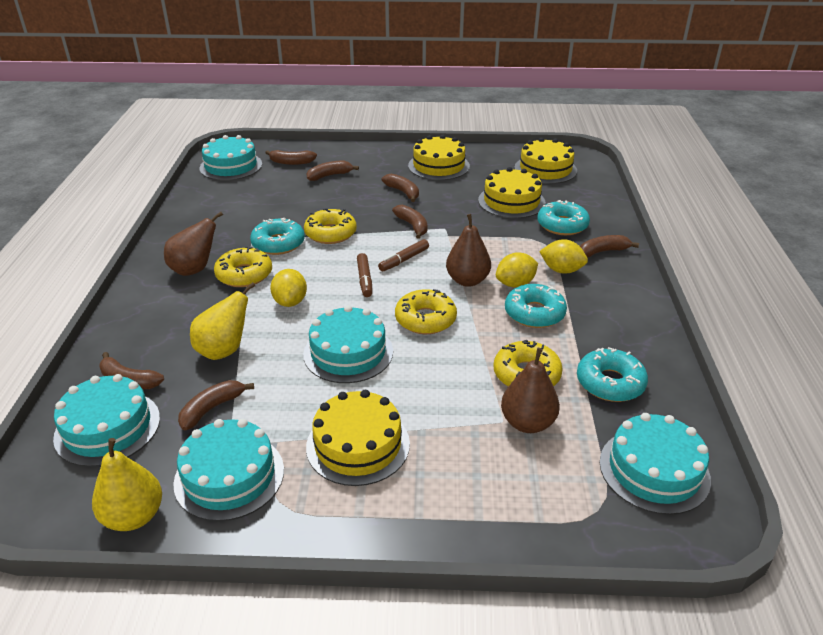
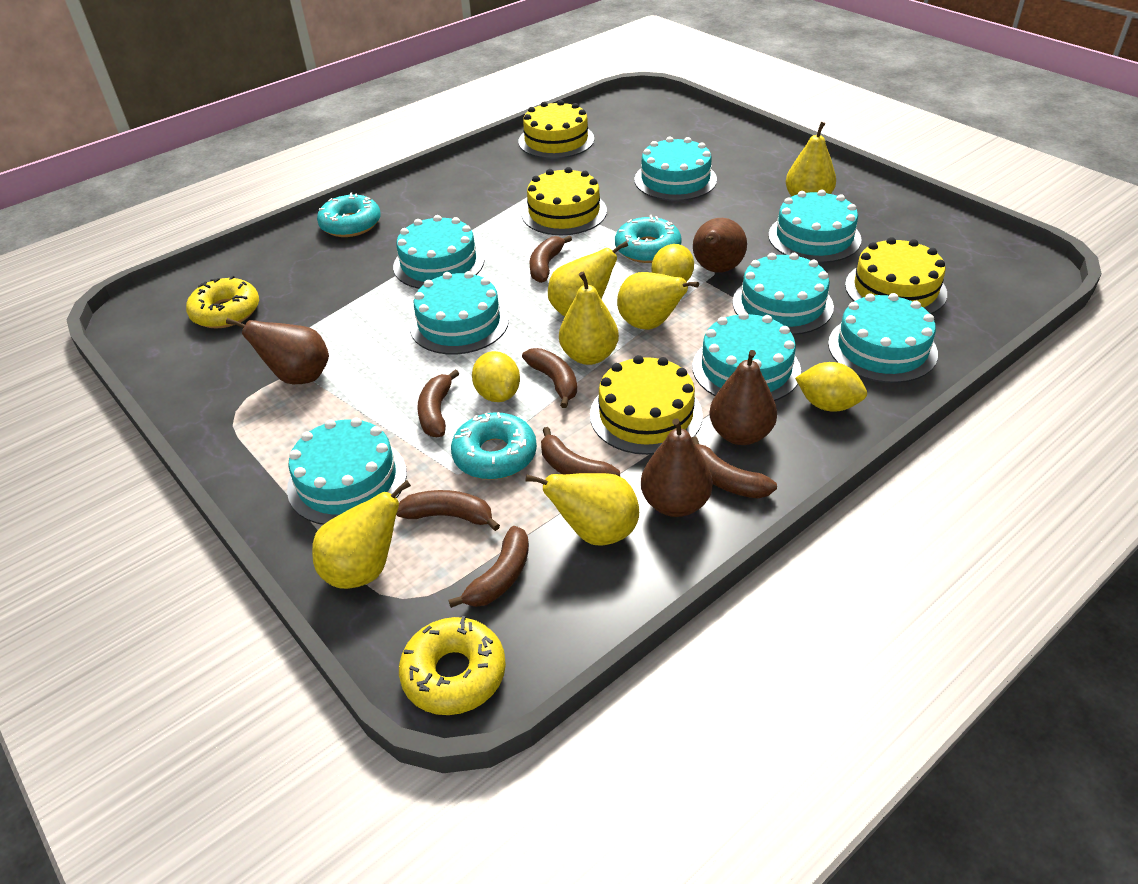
brown marker: [357,253,372,297] [378,239,429,272] = 2 -> none = 0
brown pear: [164,212,223,276] [446,214,491,287] [501,348,560,433] = 3 -> [226,318,329,384] [641,418,713,517] [693,218,747,273] [710,350,777,445] = 4
turquoise cake: [53,374,160,467] [173,419,284,521] [199,135,262,181] [303,305,393,383] [600,413,711,515] = 5 -> [287,418,407,525] [393,215,485,289] [410,271,509,354] [634,137,717,201] [692,311,801,401] [732,253,834,335] [768,190,862,263] [828,293,938,383] = 8
turquoise donut: [250,218,305,255] [505,284,567,328] [537,200,590,235] [577,347,648,402] = 4 -> [317,192,381,237] [451,412,537,480] [615,215,682,263] = 3
yellow donut: [214,246,272,287] [304,208,357,244] [395,289,457,334] [494,340,563,387] = 4 -> [186,276,259,329] [399,616,506,715] = 2
yellow pear: [92,438,162,531] [190,282,255,360] = 2 -> [312,480,411,589] [525,473,639,545] [548,241,628,316] [559,272,619,365] [617,272,699,330] [786,122,836,197] = 6

